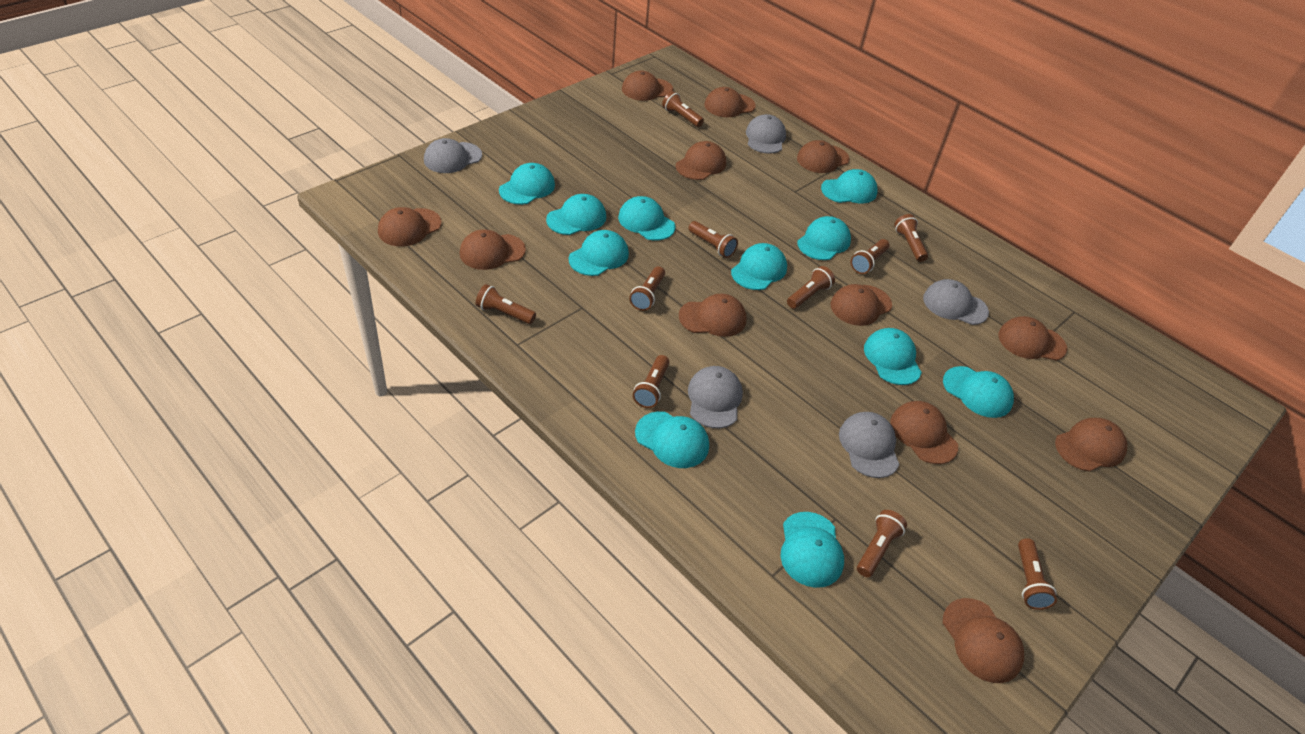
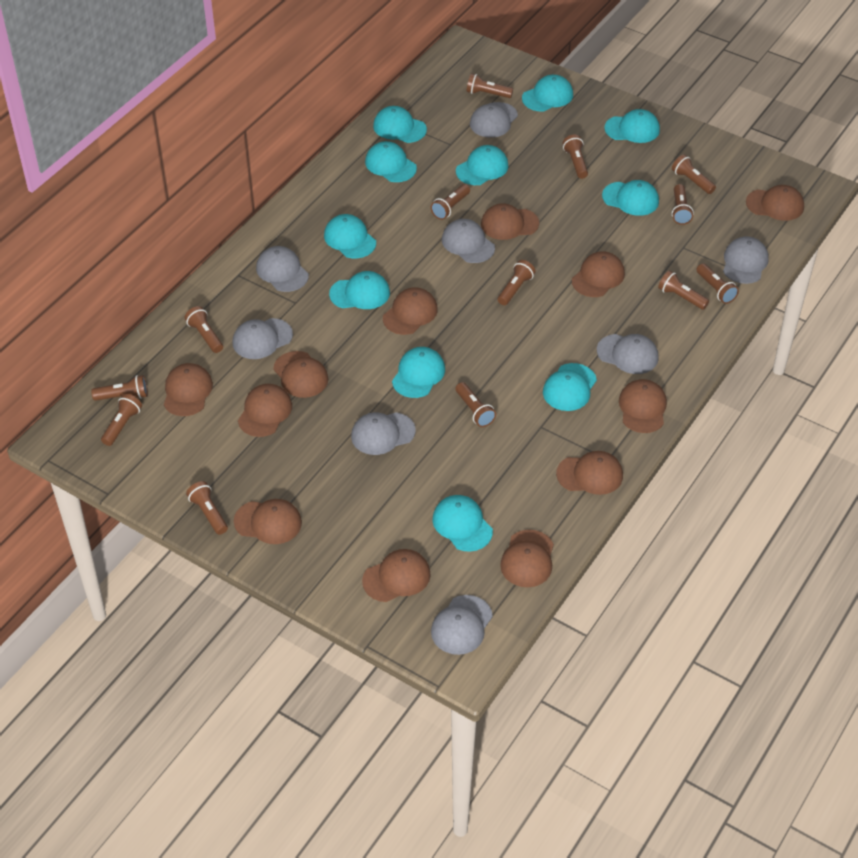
brown flashlight: [476,284,536,324] [629,266,665,311] [633,355,669,408] [662,91,704,127] [689,221,738,258] [787,266,835,309] [851,239,890,274] [857,510,907,577] [894,214,928,262] [1018,538,1057,610] = 10 -> [91,375,148,401] [101,394,142,446] [185,306,223,353] [186,481,228,535] [431,184,470,220] [455,382,496,427] [467,73,513,98] [498,260,536,305] [563,135,588,179] [658,270,709,310] [672,154,716,194] [672,184,694,225] [696,263,739,304] = 13
grey cap: [424,138,482,173] [688,366,743,428] [746,114,786,154] [839,412,899,478] [923,279,989,325] = 5 -> [232,318,293,359] [256,246,309,292] [351,412,416,455] [431,595,493,655] [442,219,495,263] [470,102,518,138] [597,334,659,374] [723,236,769,284] = 8

